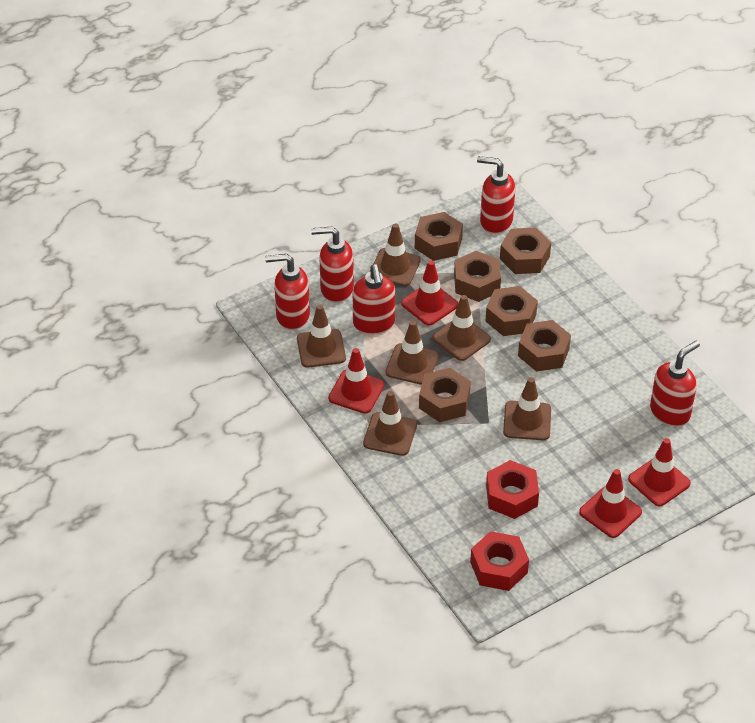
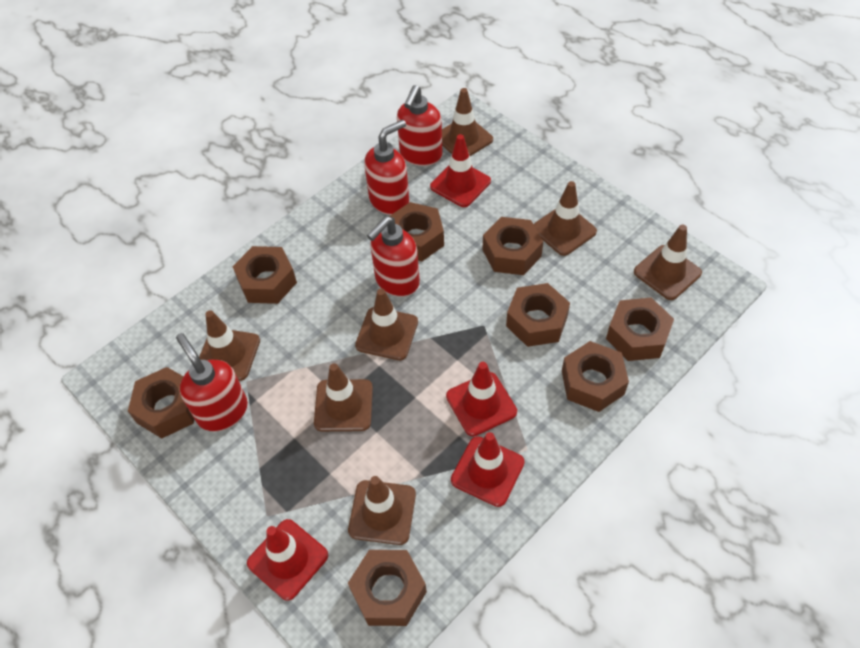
brown nut: [415,212,463,261] [419,368,471,422] [454,251,501,302] [486,286,538,336] [500,227,551,274] [518,320,571,371] = 6 -> [128,367,194,439] [233,246,297,304] [348,550,427,626] [389,202,444,261] [483,217,543,275] [506,283,570,347] [562,341,629,412] [606,298,674,361] = 8
brown traffic cone: [297,305,346,368] [363,391,417,456] [370,223,421,286] [386,321,439,385] [433,295,491,361] [503,377,551,440] = 6 -> [199,310,260,381] [314,363,373,431] [348,476,416,545] [355,289,418,360] [442,88,493,156] [534,181,597,256] [634,225,702,300] = 7
red nut: [470,531,529,591] [486,460,539,519] = 2 -> none = 0
red soap dispenser: [265,254,310,330] [311,226,354,303] [353,264,395,335] [477,156,515,234] [650,340,700,427] = 5 -> [176,333,248,431] [364,119,409,215] [367,216,420,297] [397,85,443,166] = 4

